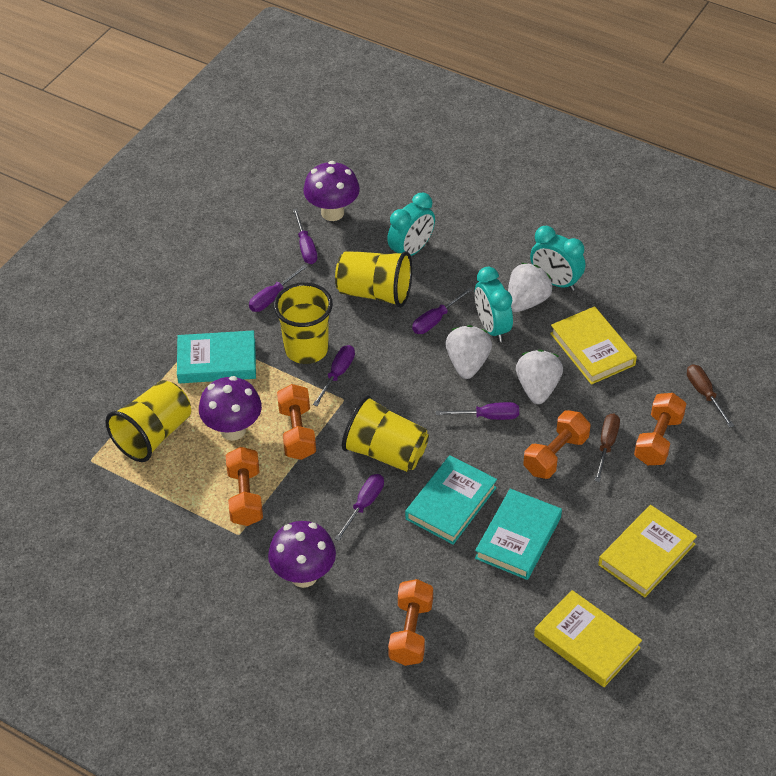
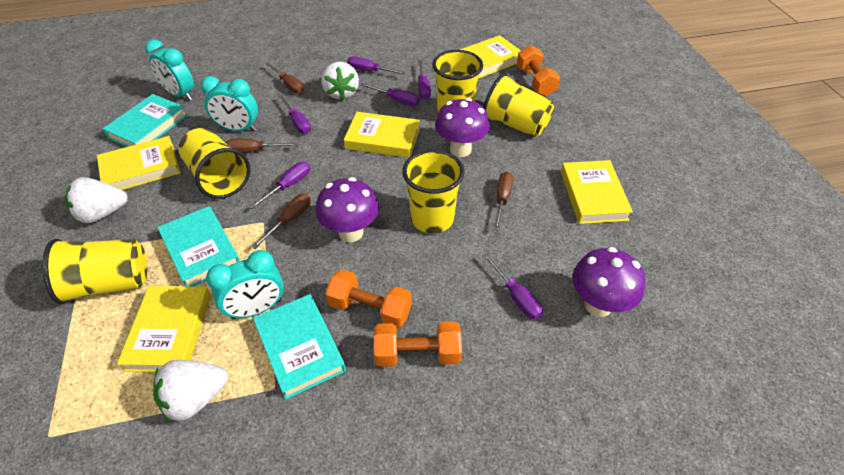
brown screwdriver: [595,413,620,482] [687,364,734,427] = 2 -> [225,138,298,153] [252,194,311,249] [266,62,304,94] [493,172,514,230] = 4
orange dumbbell: [226,447,263,526] [277,384,316,460] [388,579,433,666] [523,410,591,479] [634,393,686,465] = 5 -> [325,269,412,329] [374,321,462,367] [517,45,560,96] = 3
yellow book: [534,590,642,687] [550,306,637,385] [598,505,697,597] = 3 -> [97,136,181,190] [117,286,211,372] [344,112,420,158] [460,35,521,78] [561,160,633,224] = 5
yellow cup: [105,380,191,462] [274,282,333,364] [335,251,412,308] [342,395,429,472] = 4 -> [42,239,147,304] [178,128,250,199] [402,150,465,233] [432,50,483,113] [483,73,554,137] = 5

